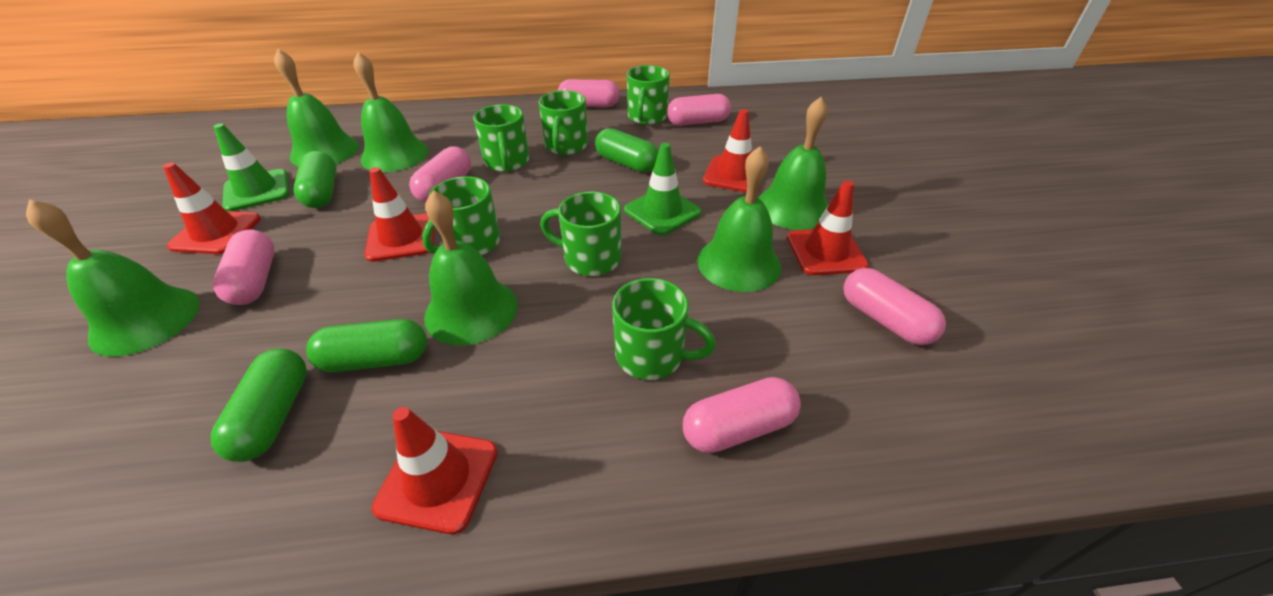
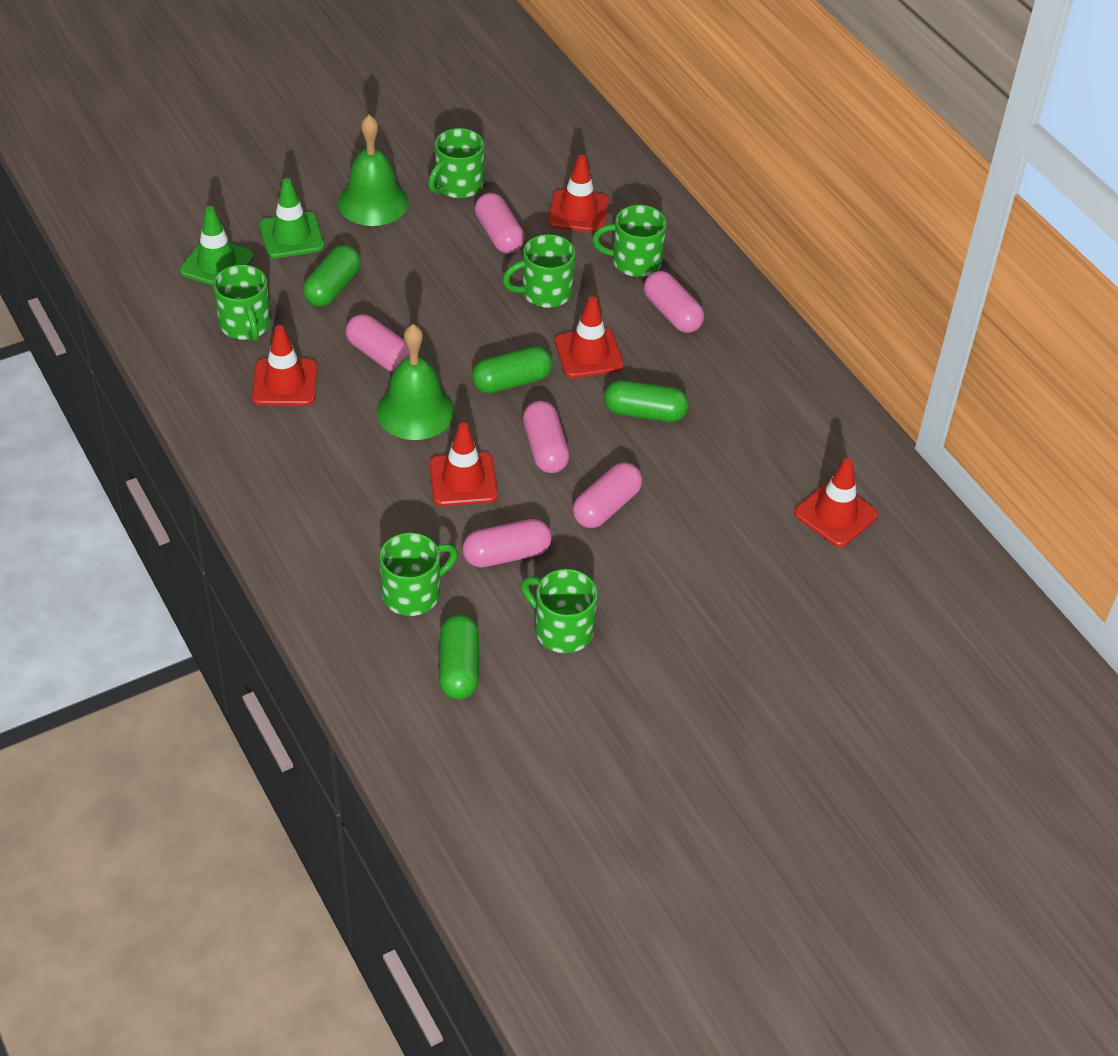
green bell: [26,199,200,356] [274,49,359,167] [353,52,428,172] [424,190,518,346] [697,146,781,292] [758,97,828,230] = 6 -> [338,115,409,226] [376,324,455,440] = 2

